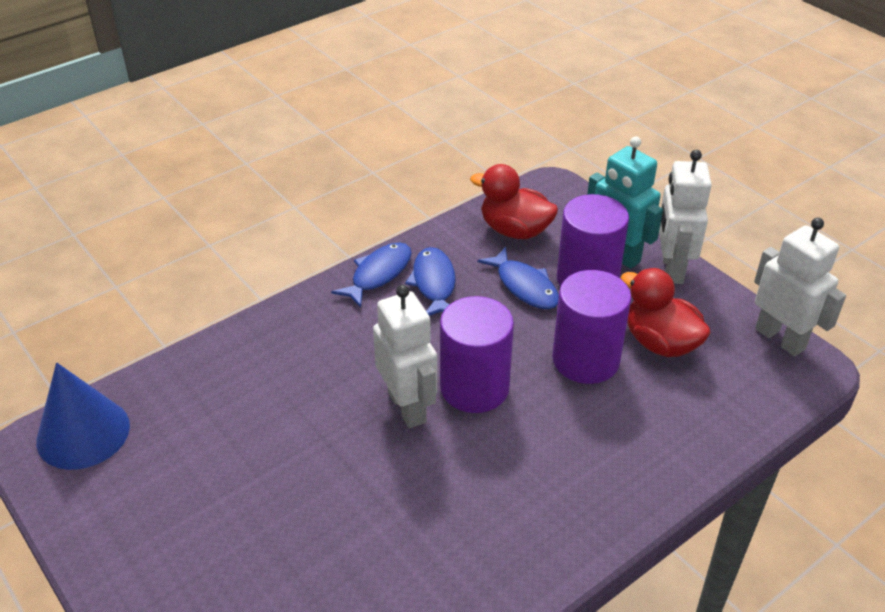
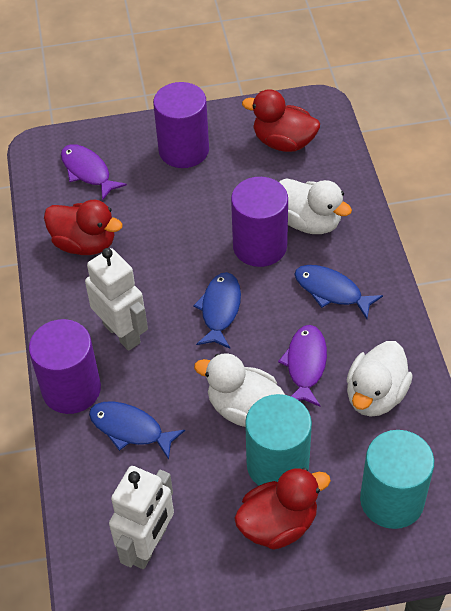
blue cone: [36,362,130,470] = 1 -> none = 0
purple fish: none = 0 -> [61,144,127,201] [278,325,327,407] = 2
red duck: [470,164,558,239] [621,268,711,357] = 2 -> [44,200,123,255] [234,468,331,550] [242,89,320,152] = 3
turquoise cylinder: none = 0 -> [245,394,312,486] [360,430,434,529] = 2
turquoise robot: [587,136,663,269] = 1 -> none = 0
white duck: none = 0 -> [194,353,285,427] [279,178,352,234] [346,341,413,417] = 3
white robot: [373,285,437,428] [659,150,712,284] [754,218,846,356] = 3 -> [85,248,148,351] [109,466,174,569] = 2

